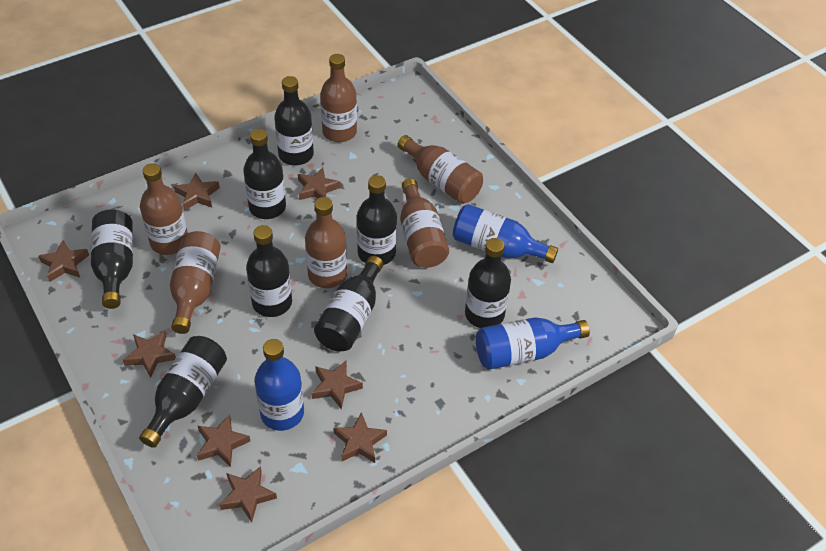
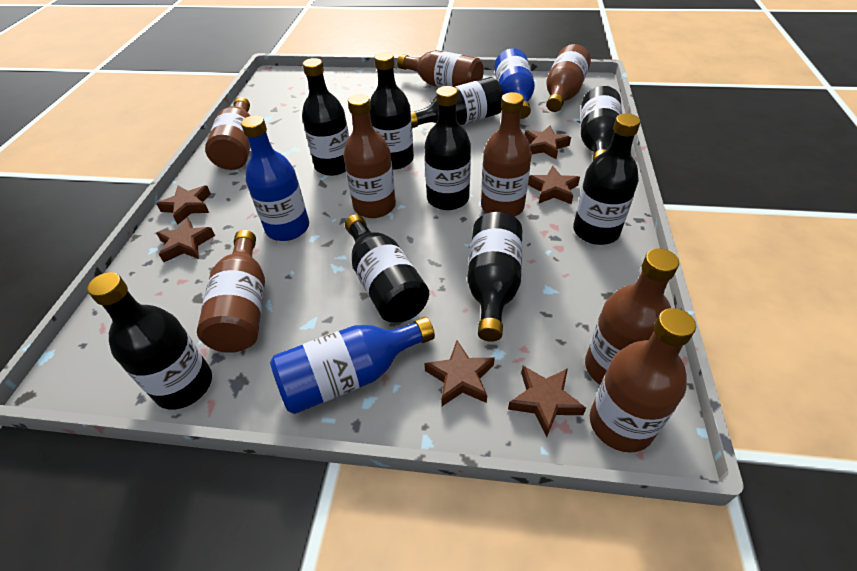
black bottle: [91,209,133,309] [139,336,227,448] [243,129,286,219] [246,225,292,317] [274,76,314,165] [314,256,383,351] [357,175,397,265] [465,238,511,328] = 8 -> [87,272,212,410] [302,58,349,176] [345,214,429,323] [370,52,414,170] [411,77,504,128] [424,86,471,210] [467,212,522,342] [573,114,641,245] [581,86,622,161] = 9
brown bottle: [140,163,188,255] [170,231,221,334] [305,197,347,288] [320,54,357,142] [397,135,483,204] [400,178,449,268] = 6 -> [197,230,265,353] [205,97,251,170] [343,94,396,218] [397,50,484,88] [481,92,532,217] [546,44,591,112] [585,248,679,385] [590,308,696,453] = 8
brown star: [38,240,89,282] [123,331,176,378] [174,173,220,210] [197,414,250,467] [220,466,277,522] [298,167,340,200] [312,361,363,410] [333,412,387,463] = 8 -> [156,186,211,224] [156,217,215,262] [424,340,495,406] [508,366,586,437] [524,125,571,159] [528,166,580,204] = 6

